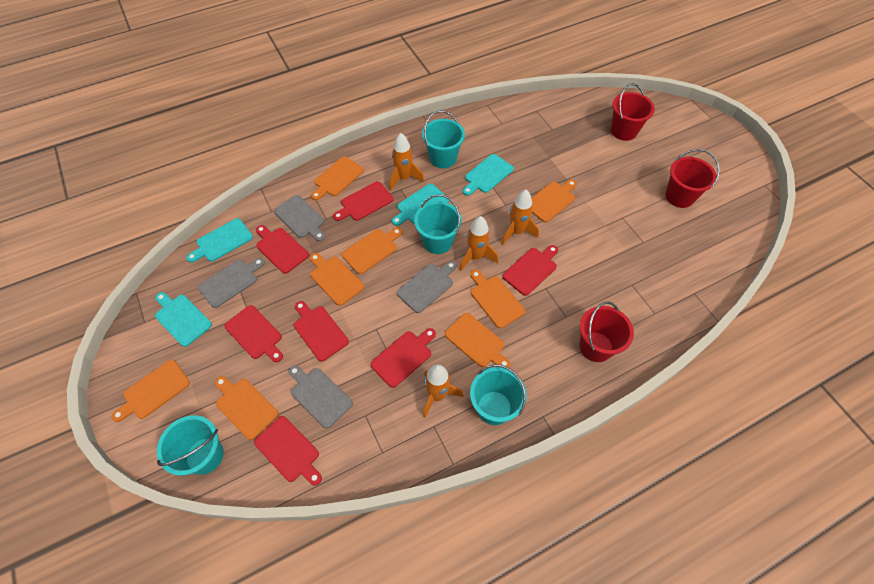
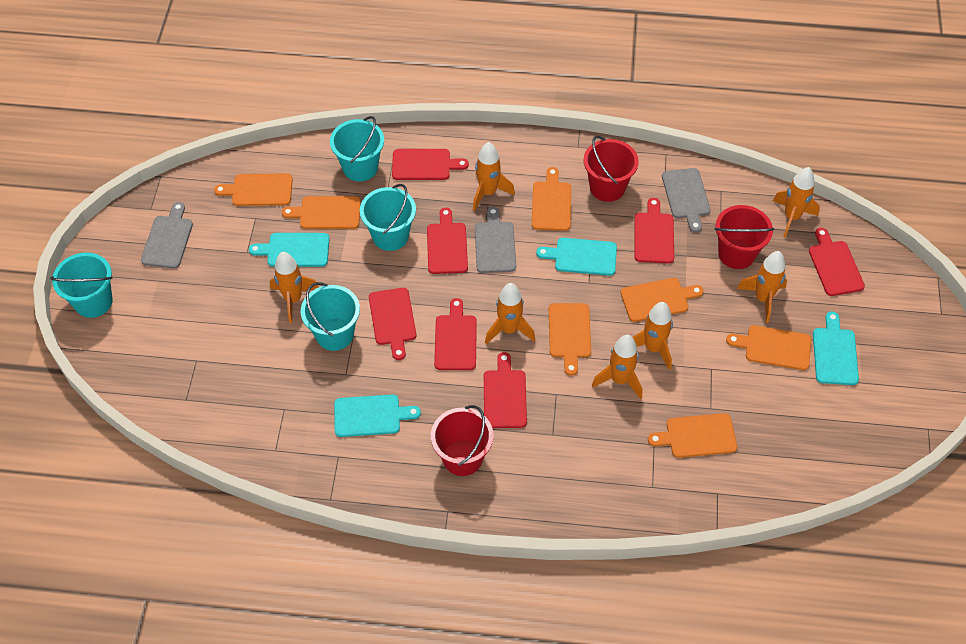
grey cutting board: [198,258,265,308] [274,195,325,241] [289,365,353,428] [397,261,457,313] = 4 -> [141,202,193,269] [475,207,516,273] [662,168,710,232] = 3
orange cutting board: [112,360,190,422] [215,376,279,440] [310,253,364,306] [311,157,364,200] [342,227,402,274] [445,313,510,368] [471,270,525,328] [531,180,577,223] = 8 -> [214,173,293,206] [282,196,361,229] [532,167,571,231] [549,303,591,376] [620,278,703,322] [648,413,737,458] [726,325,811,370] = 7
orange rocket: [389,133,424,191] [423,364,463,418] [460,216,498,271] [501,190,539,245] = 4 -> [270,252,319,323] [473,142,515,211] [485,283,535,344] [592,335,642,399] [633,302,673,370] [737,251,787,323] [773,167,820,238] = 7

